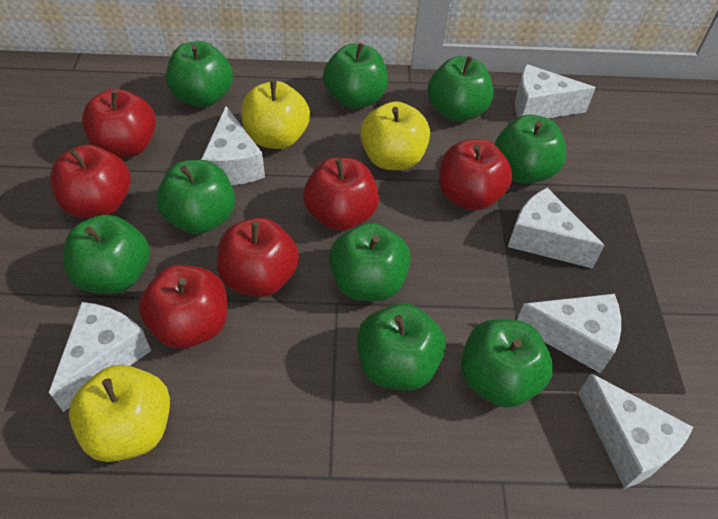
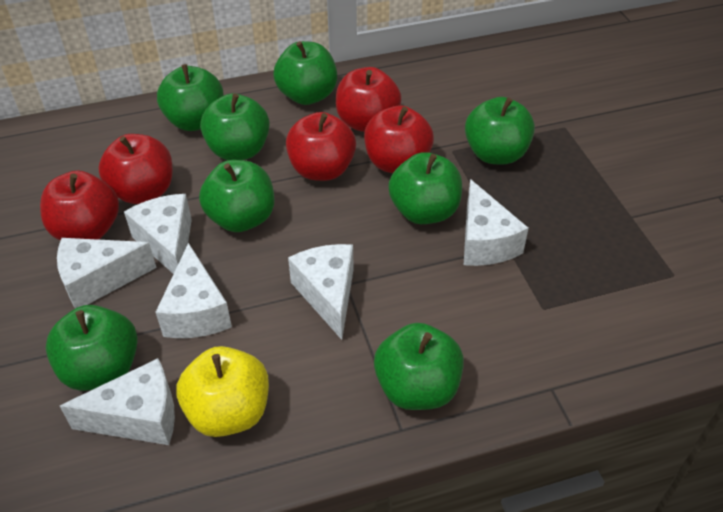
green apple: [63,215,150,294] [156,160,235,234] [166,41,233,107] [323,43,388,109] [329,223,411,301] [357,303,446,391] [427,56,494,122] [461,319,553,408] [495,115,566,184] = 9 -> [46,305,138,391] [157,64,224,131] [199,160,274,232] [200,93,270,160] [273,41,337,105] [374,323,464,410] [388,152,462,224] [465,97,535,165] = 8
red apple: [50,145,131,218] [82,89,156,158] [139,265,227,349] [217,218,299,297] [303,157,379,231] [439,139,513,210] = 6 -> [40,171,119,241] [98,134,172,204] [286,112,356,181] [336,67,402,132] [364,105,434,173] = 5
yellow apple: [69,365,170,462] [241,80,310,149] [360,101,430,170] = 3 -> [177,346,269,437] = 1

